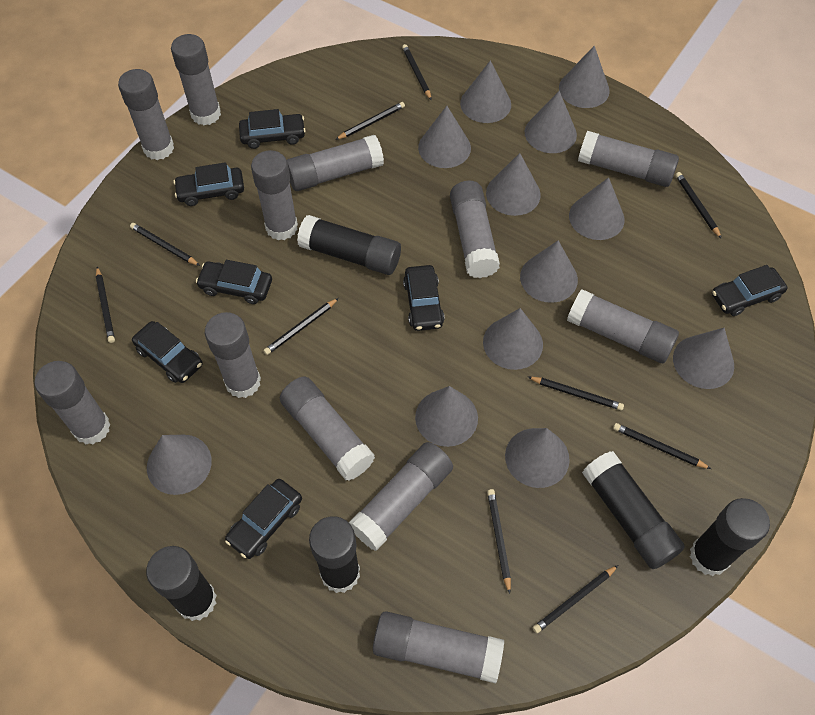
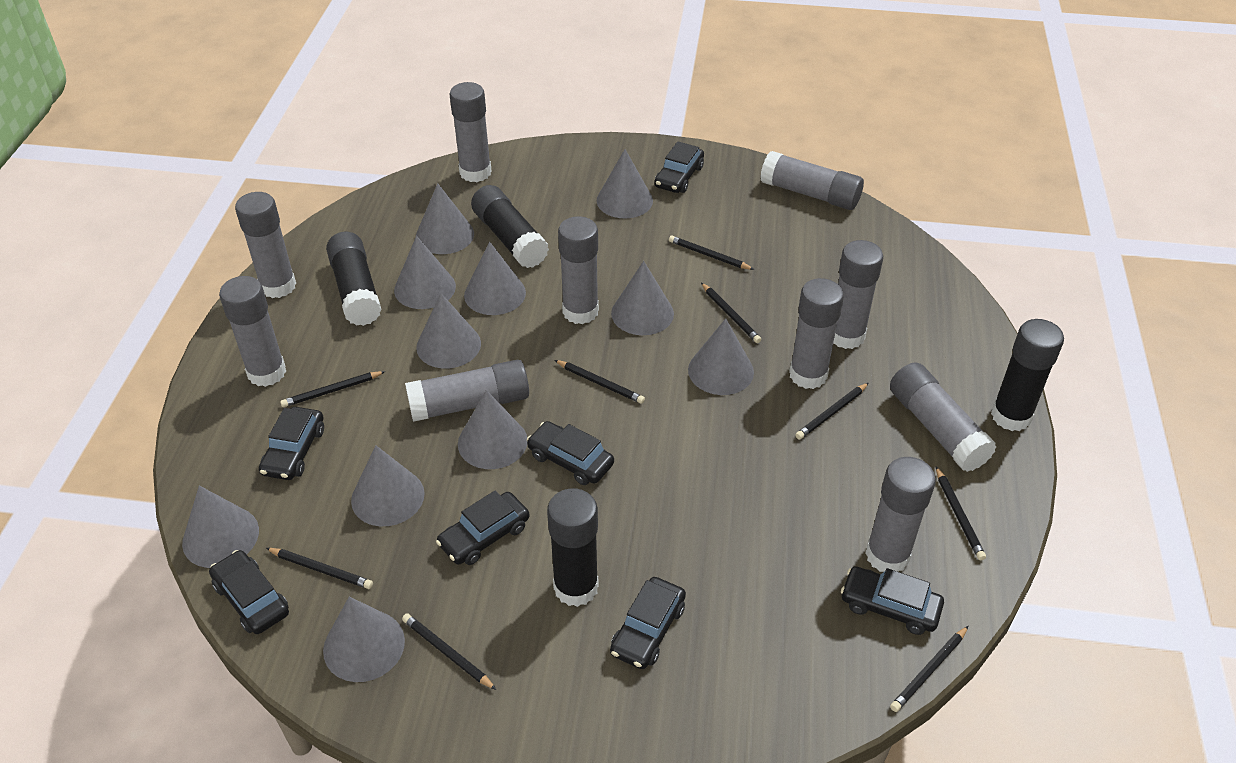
black glue stick: [146,546,217,621] [297,215,401,275] [309,516,360,593] [582,451,685,569] [690,498,770,576] = 5 -> [326,232,382,326] [471,185,549,268] [547,488,599,607] [991,319,1064,431] = 4
black pencil: [96,267,115,343] [130,223,200,266] [263,298,339,355] [335,102,405,140] [402,44,432,100] [487,489,511,594] [528,377,624,411] [532,565,618,633] [613,423,711,469] [675,172,722,239] = 10 -> [266,548,373,589] [280,371,386,407] [402,613,496,690] [555,360,645,404] [669,235,754,270] [701,283,761,343] [795,383,869,440] [890,626,968,712] [936,466,986,560] = 9
grey cone: [147,435,212,495] [415,386,478,447] [418,106,471,168] [460,60,511,123] [483,308,543,370] [486,153,541,216] [505,428,570,488] [520,240,578,303] [525,91,577,153] [559,46,610,108] [569,177,625,240] [673,328,734,389] = 12 -> [182,486,259,568] [323,597,405,682] [351,445,425,526] [394,236,456,309] [416,183,474,254] [416,293,481,369] [458,390,527,469] [464,241,526,315] [596,149,653,218] [611,261,674,335] [688,319,754,395] = 11
grey glue stick: [34,361,110,445] [118,69,174,160] [171,34,221,125] [205,312,261,398] [251,150,298,240] [280,376,375,481] [287,135,384,191] [349,442,453,551] [373,611,504,683] [450,181,500,278] [567,289,679,363] [578,131,679,187] = 12 -> [219,276,286,387] [235,192,296,298] [405,360,529,422] [449,82,492,182] [558,216,599,324] [760,151,864,210] [789,278,844,389] [833,240,883,349] [865,457,936,572] [890,362,997,472] = 10

